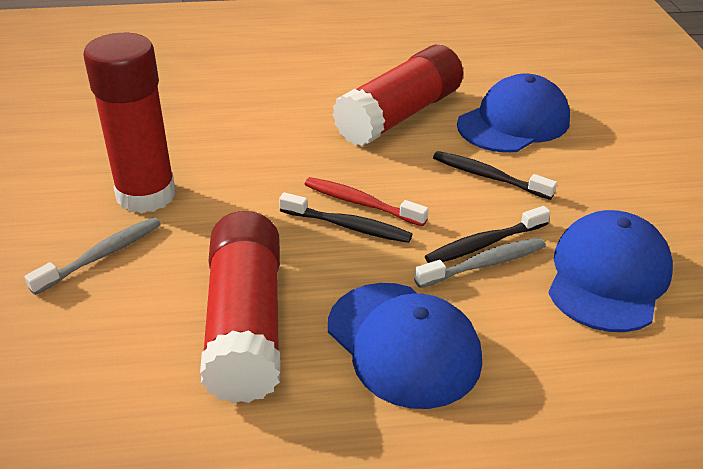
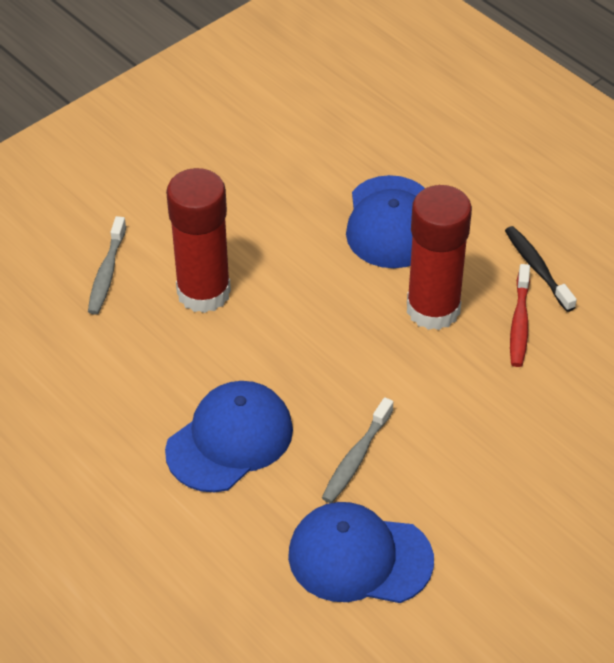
black toothbrush: [279,193,412,243] [425,206,550,263] [433,151,557,200] = 3 -> [505,226,577,312] = 1
red glue stick: [83,33,176,213] [200,211,280,403] [332,45,463,146] = 3 -> [166,168,231,313] [407,185,472,330] = 2

